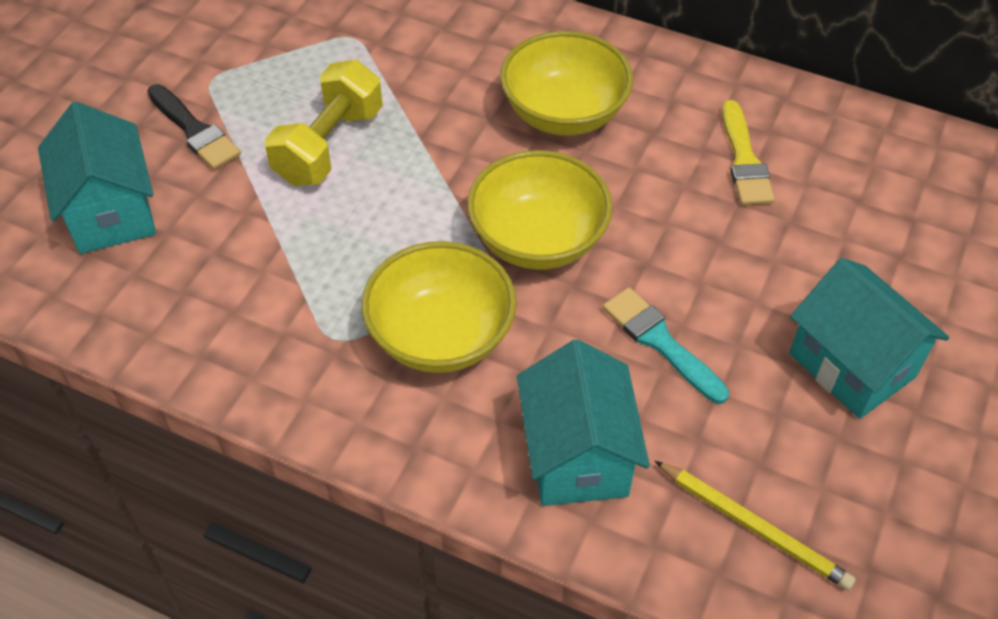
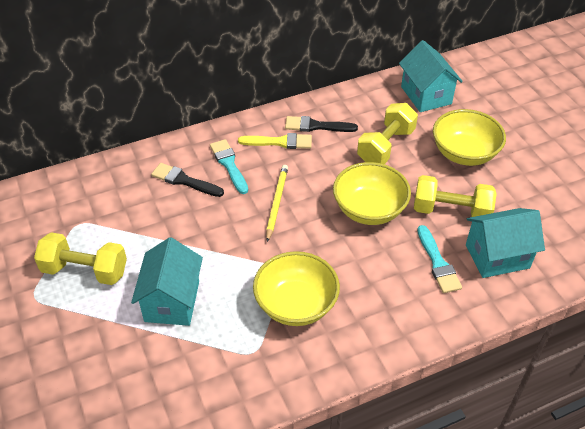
black brush: [147,84,241,170] = 1 -> [151,163,224,197] [285,116,358,132] = 2
turquoise brush: [603,287,729,404] = 1 -> [210,139,248,194] [417,225,462,293] = 2
yellow dumbbell: [265,60,383,186] = 1 -> [34,232,127,285] [357,103,418,164] [414,175,497,217] = 3

